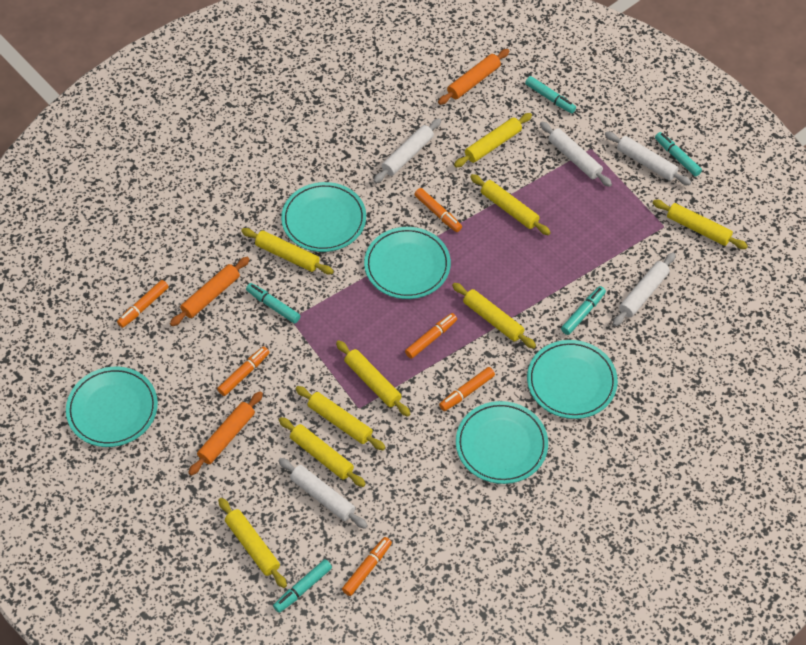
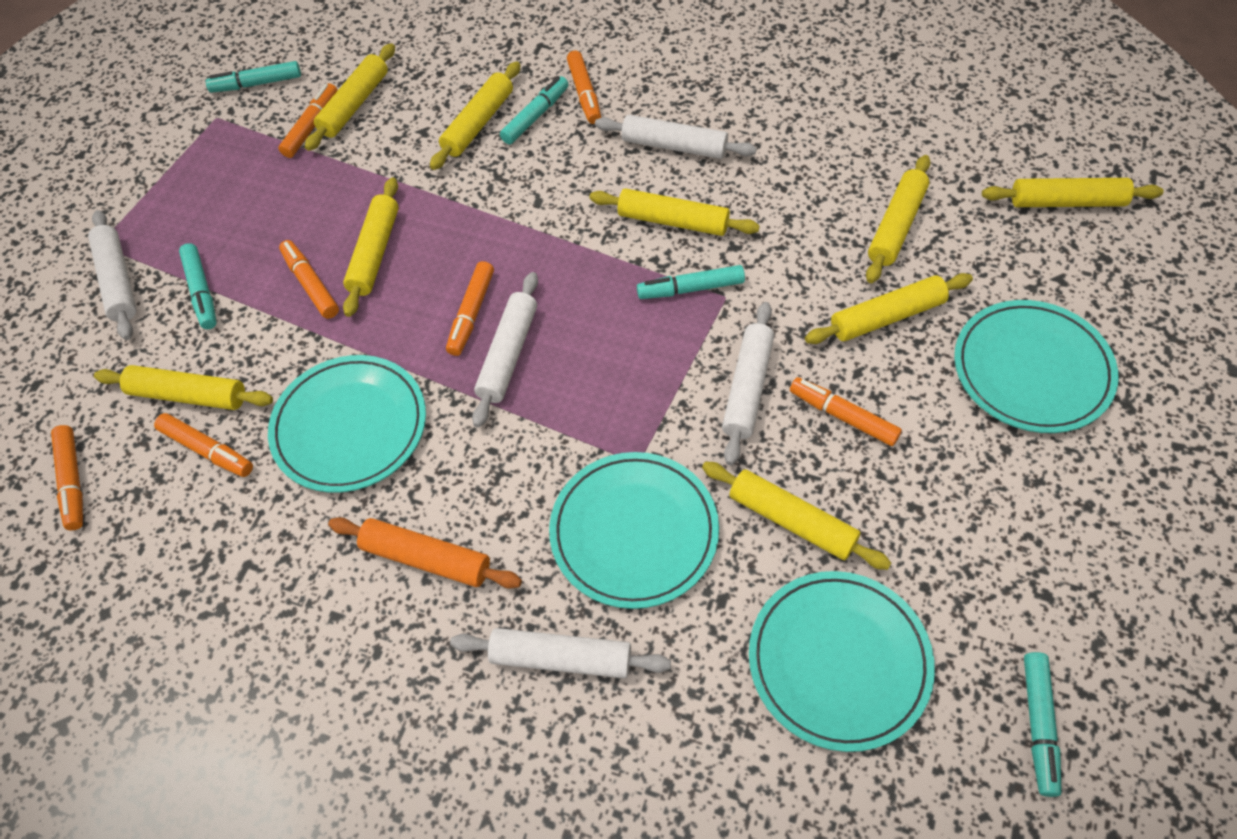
orange marker: [117,280,169,328] [217,346,269,396] [342,537,392,596] [405,313,457,359] [414,188,462,232] [439,367,495,411] = 6 -> [51,425,83,530] [154,413,253,477] [278,83,338,158] [279,240,339,319] [446,261,494,356] [567,51,601,124] [790,377,902,446] = 7
orange rolling pin: [170,257,250,326] [188,391,263,476] [438,49,510,105] = 3 -> [328,517,522,589] = 1
turquoise plate: [66,367,158,447] [281,182,366,252] [364,227,451,299] [456,401,548,484] [527,340,618,419] = 5 -> [268,355,426,493] [549,452,719,609] [749,571,935,752] [954,300,1119,433] = 4

